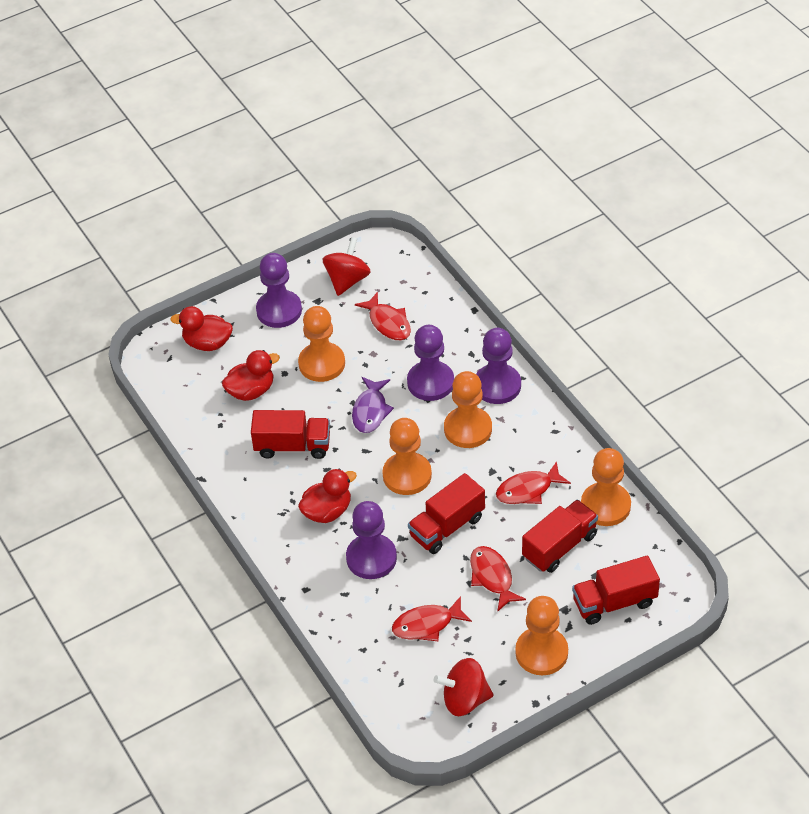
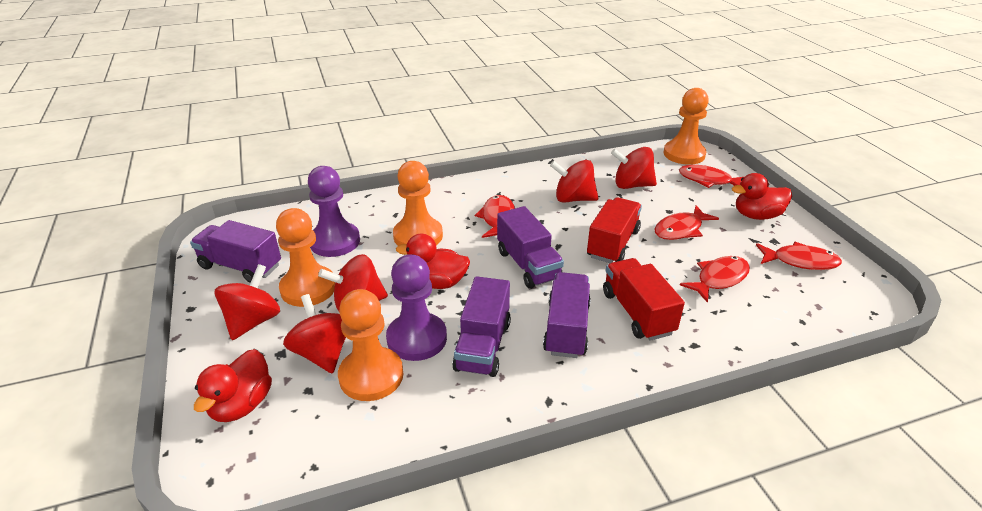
orange pawn: [298,306,345,382] [382,418,432,495] [444,371,492,448] [515,596,568,675] [581,448,631,526] = 5 -> [276,208,335,307] [338,289,403,401] [393,161,443,246] [664,88,709,165] = 4
purple fish: [352,377,394,433] = 1 -> none = 0
purple pawn: [256,253,302,328] [346,501,397,579] [407,325,454,401] [476,328,521,404] = 4 -> [308,166,360,257] [386,254,447,361] = 2
purple truck: none = 0 -> [190,220,281,283] [452,276,511,377] [497,206,564,289] [543,272,591,358] = 4
red fish: [355,292,411,340] [392,596,472,641] [470,546,526,612] [496,461,571,504] = 4 -> [475,195,515,238] [654,206,719,240] [679,165,744,188] [680,256,750,303] [756,242,842,270] = 5
red spinning top: [323,237,371,296] [434,658,494,716] = 2 -> [215,264,280,340] [283,294,346,374] [318,254,388,311] [550,160,598,203] [611,147,657,189] = 5
red truck: [251,410,330,459] [408,473,485,554] [522,500,598,573] [572,556,660,625] = 4 -> [587,197,642,263] [603,258,685,341] = 2

